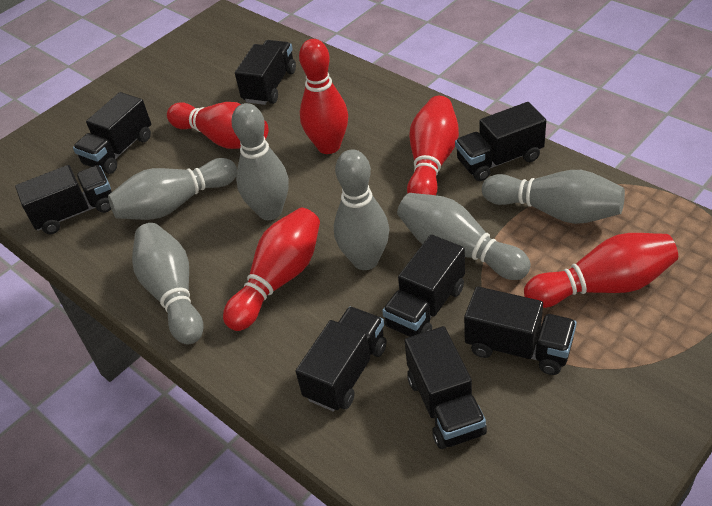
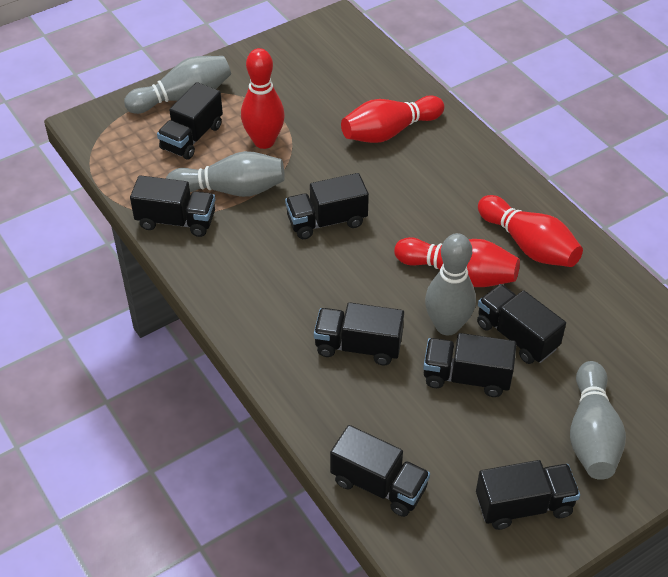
grey bowling pin: [108,158,237,220] [132,223,203,344] [231,103,289,220] [334,149,389,270] [397,193,531,280] [482,170,625,224] = 6 -> [124,56,231,114] [166,151,285,197] [425,233,476,335] [570,361,626,480] = 4
red bowling pin: [167,102,268,149] [223,208,320,331] [299,39,348,154] [407,96,459,195] [524,233,678,308] = 5 -> [241,48,285,149] [341,95,444,143] [394,237,520,287] [478,195,583,267] = 4

